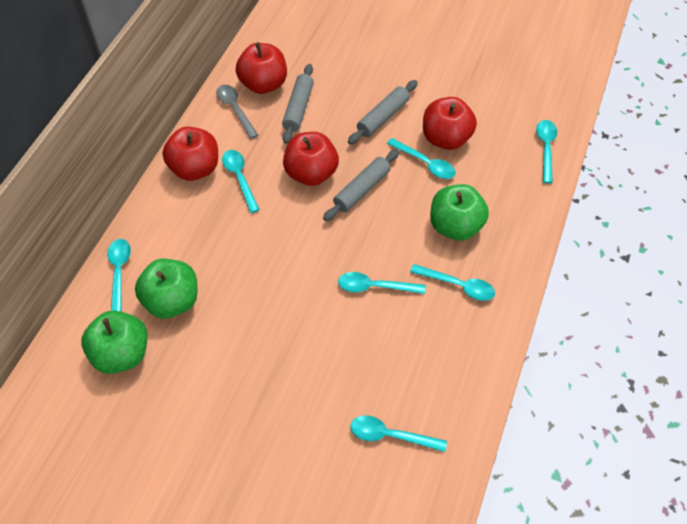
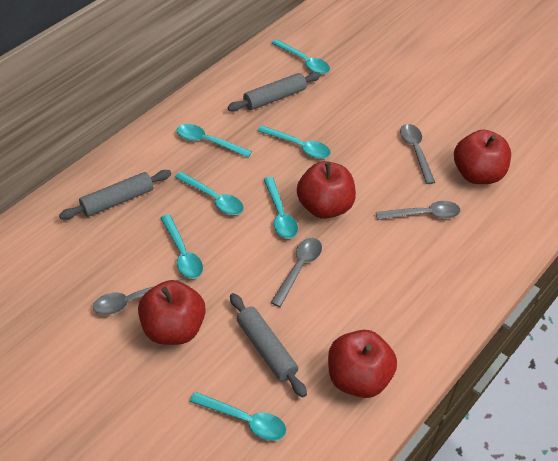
green apple: [81,311,147,374] [135,259,197,319] [430,184,489,241] = 3 -> none = 0
grey spoon: [216,85,258,139] = 1 -> [93,279,184,315] [271,238,322,307] [376,201,460,220] [400,124,435,184] = 4

